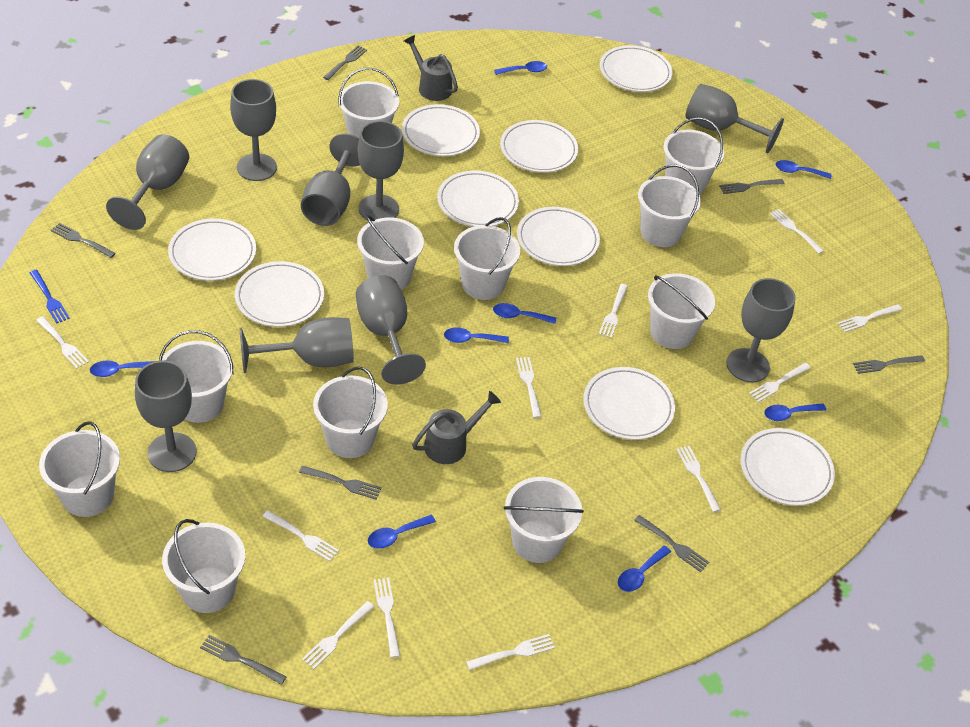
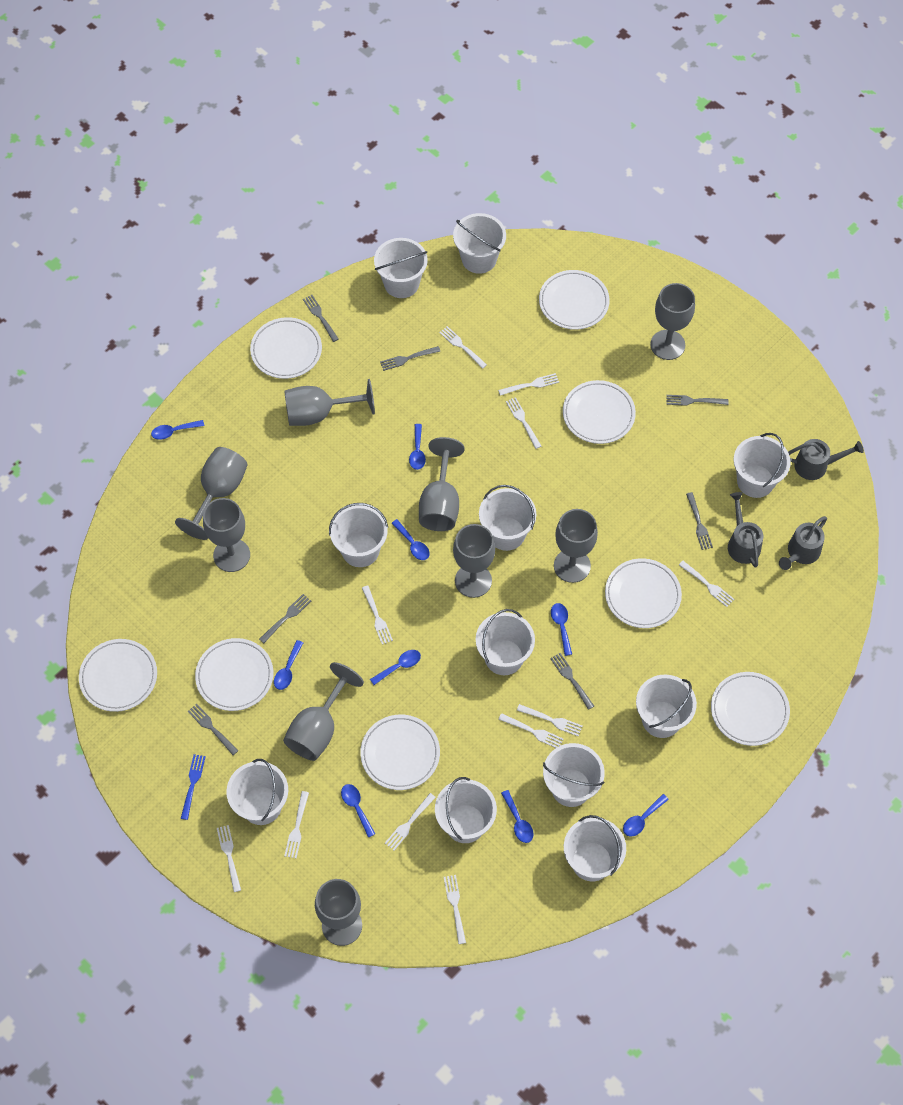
blue spoon: [90,360,155,377] [368,515,436,549] [444,327,509,343] [493,303,556,324] [494,61,547,75] [618,546,671,592] [764,403,826,421] [776,160,831,179] = 8 -> [151,420,204,440] [274,640,303,690] [341,784,375,837] [370,650,421,685] [391,519,430,560] [409,424,426,470] [501,790,534,843] [551,603,572,656] [623,794,669,837] = 9
grey watering can: [404,35,458,101] [412,391,501,464] = 2 -> [728,492,763,568] [779,516,827,570] [788,439,864,480] = 3
white plate: [168,218,256,281] [235,261,324,327] [402,104,480,156] [437,171,519,227] [500,120,578,173] [517,207,600,266] [583,367,675,440] [600,45,672,92] [741,428,835,506] = 9 -> [79,639,157,712] [195,638,273,711] [250,317,322,379] [360,715,440,790] [539,270,610,330] [563,380,636,444] [605,558,682,628] [711,672,790,746] = 8

